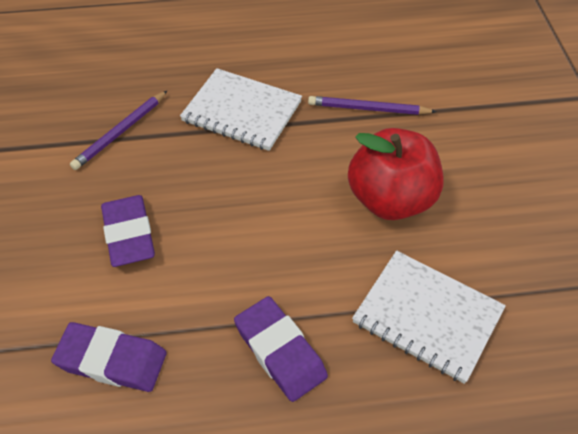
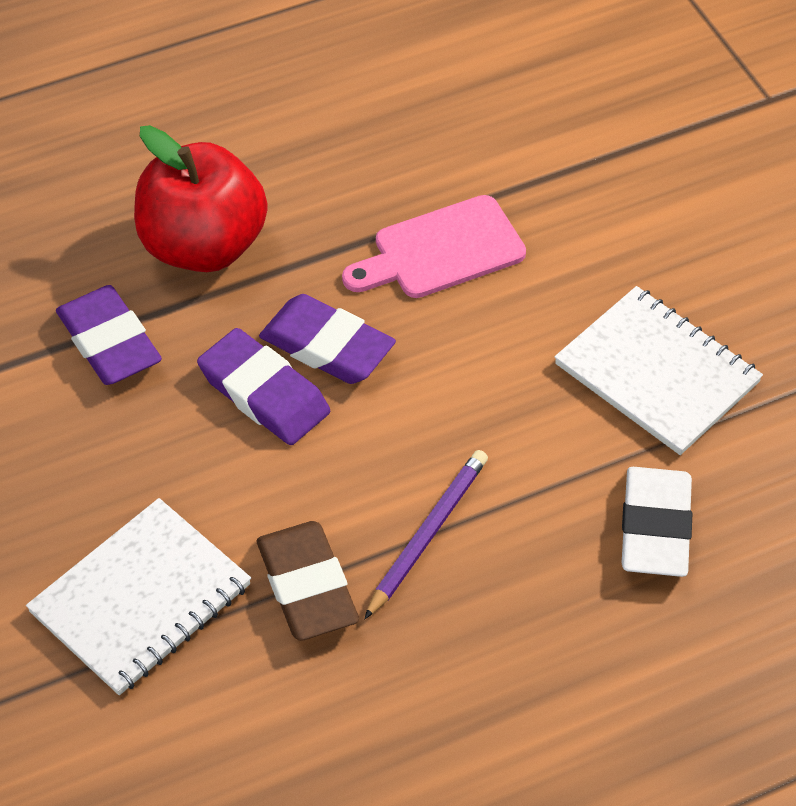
brown eraser: none = 0 -> [257,521,359,641] = 1
pink cutting board: none = 0 -> [342,195,526,298] = 1
purple pencil: [70,91,167,170] [308,96,437,115] = 2 -> [364,450,488,619] = 1
white eraser: none = 0 -> [622,467,692,577] = 1

